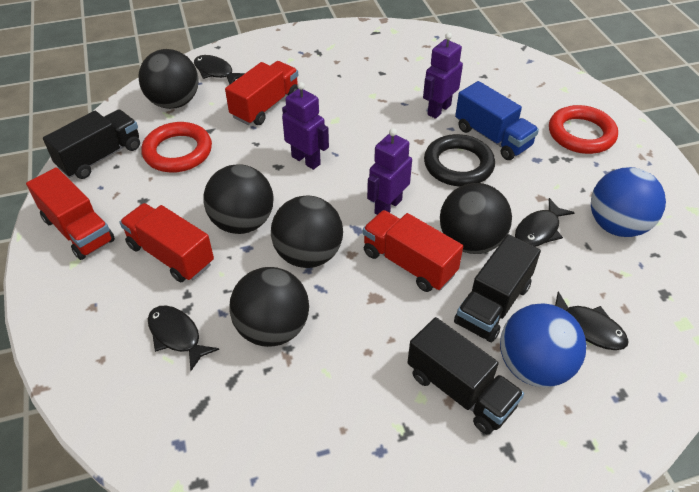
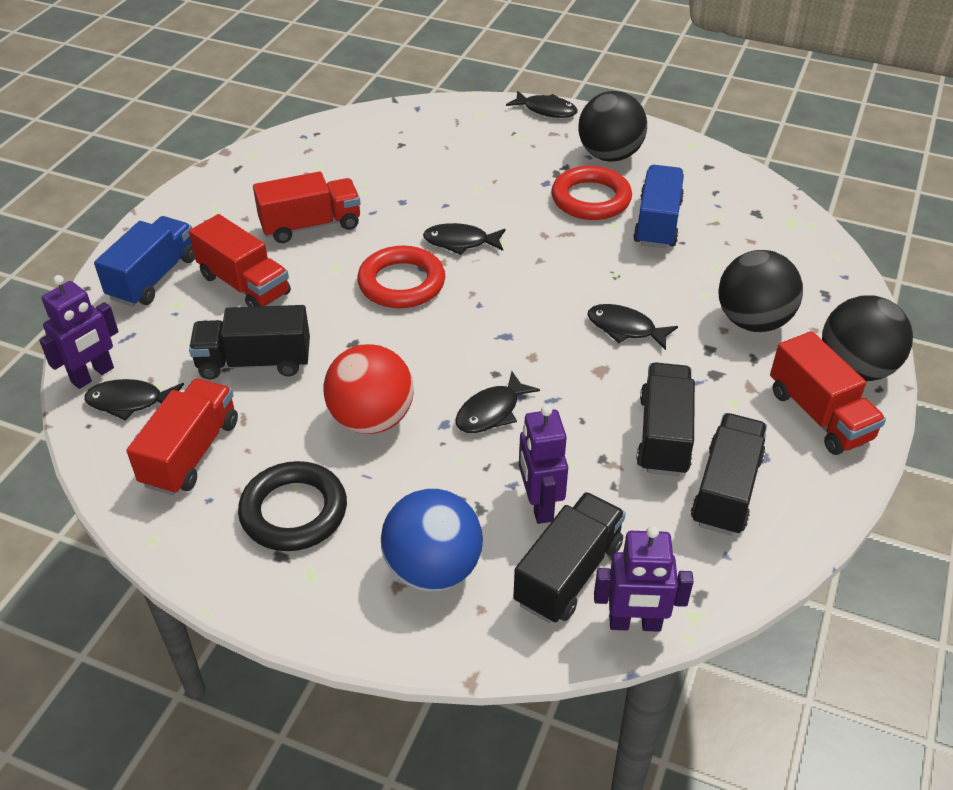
black ball: [138,49,198,109] [203,164,273,234] [229,267,309,347] [271,196,343,268] [440,183,512,254] = 5 -> [578,91,647,161] [718,250,803,332] [822,295,913,381] = 3
black fish: [148,305,219,371] [194,55,245,85] [515,198,575,247] [554,291,629,350] = 4 -> [84,379,184,421] [423,223,506,255] [455,371,540,433] [506,91,578,118] [587,304,678,350] = 5
black truck: [43,109,140,179] [407,317,524,434] [454,234,541,342] = 3 -> [189,305,310,380] [513,492,626,623] [636,362,695,476] [691,413,767,536] = 4
blue ball: [500,304,586,387] [591,167,666,237] = 2 -> [381,489,483,591] = 1
blue truck: [455,81,539,160] = 1 -> [94,216,195,307] [633,165,684,249] = 2
red ball: none = 0 -> [323,344,414,434] = 1

